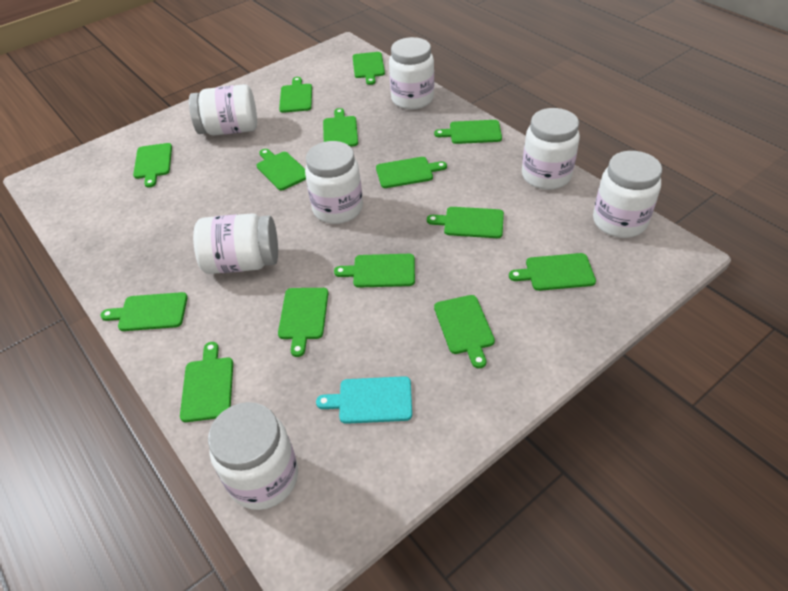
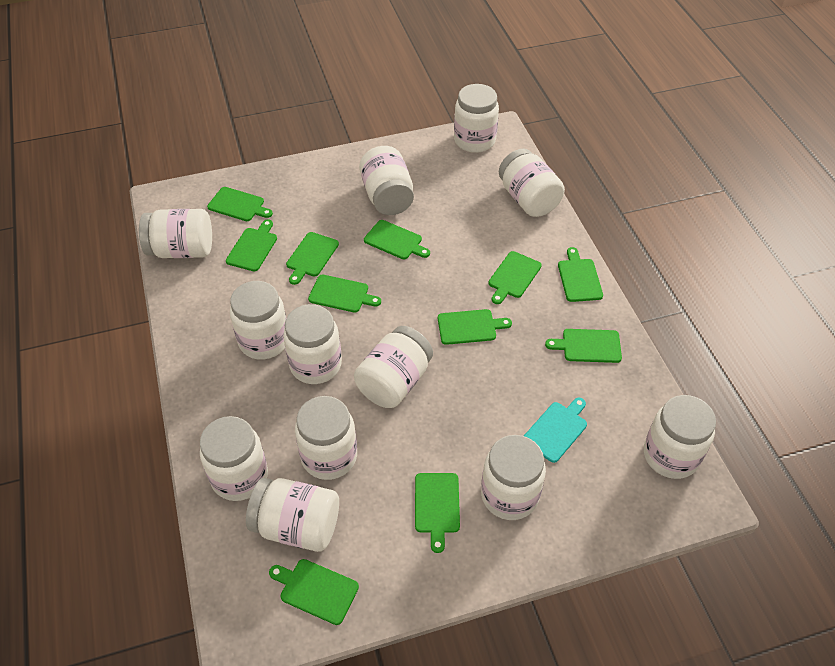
green cutting board: [101,292,188,331] [133,143,172,188] [180,342,233,422] [256,149,306,190] [278,288,328,357] [279,77,312,113] [323,108,358,147] [334,254,415,287] [353,52,385,85] [376,157,447,188] [427,207,504,238] [434,120,502,144] [434,295,495,368] [509,253,596,291] = 14 -> [207,187,273,221] [226,219,277,271] [269,559,359,625] [286,232,339,285] [308,275,381,313] [364,220,430,259] [415,473,460,553] [438,309,512,345] [488,251,542,304] [545,329,622,363] [558,247,603,302] = 11
white jar: [189,84,257,135] [193,213,278,274] [208,402,298,510] [305,141,363,224] [389,37,434,110] [522,108,580,190] [593,151,662,238] = 7 -> [139,209,212,258] [200,416,268,501] [230,281,286,360] [246,478,339,552] [283,304,342,384] [295,396,357,480] [354,326,433,408] [359,146,414,215] [454,84,499,153] [481,435,546,520] [499,149,565,217] [644,395,716,479] = 12

